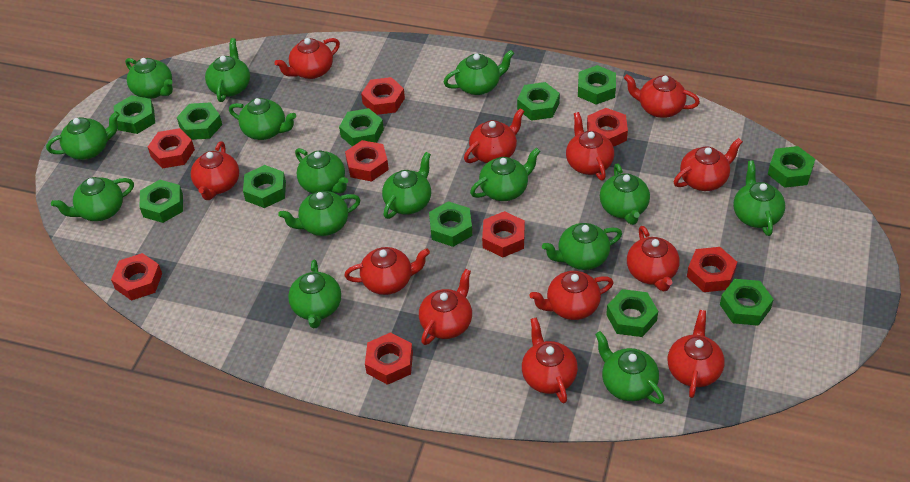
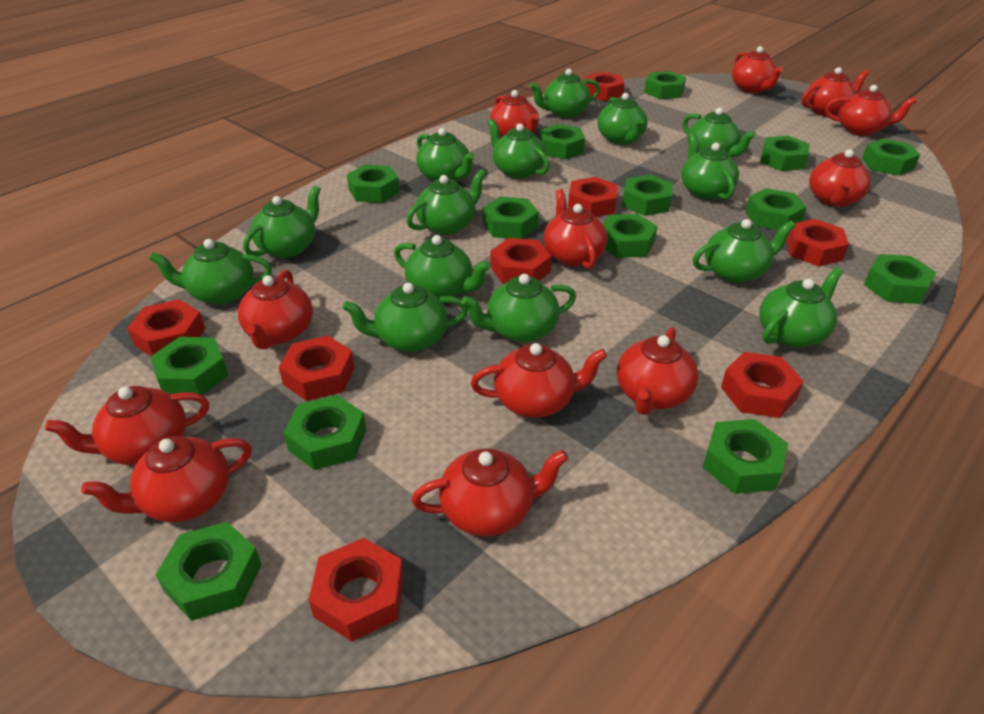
green nut: [114,95,155,134] [139,180,183,223] [177,102,222,140] [243,165,286,208] [339,108,384,147] [429,201,472,247] [517,82,560,121] [578,65,616,105] [606,289,658,337] [720,279,774,326] [768,146,815,188] = 11 -> [150,337,228,395] [155,522,262,621] [283,395,366,470] [347,165,400,203] [483,197,539,239] [540,124,585,159] [603,214,657,258] [622,175,673,216] [644,71,686,99] [702,419,788,494] [745,188,807,230] [760,136,810,171] [862,139,921,176] [864,254,936,304] = 14
green teapot: [46,111,120,160] [51,177,134,221] [125,58,173,99] [205,38,250,102] [229,98,296,140] [278,191,360,236] [288,260,341,328] [295,148,348,193] [382,152,431,219] [444,50,514,95] [470,148,540,201] [542,223,622,270] [595,331,664,404] [600,164,650,225] [733,160,785,236] = 15 -> [149,239,272,305] [243,185,321,258] [342,283,468,352] [394,235,491,299] [406,169,486,235] [416,128,475,181] [461,274,576,342] [488,119,550,179] [530,69,600,118] [597,93,648,145] [681,133,739,200] [683,107,756,157] [693,219,796,283] [759,267,843,348] = 14

